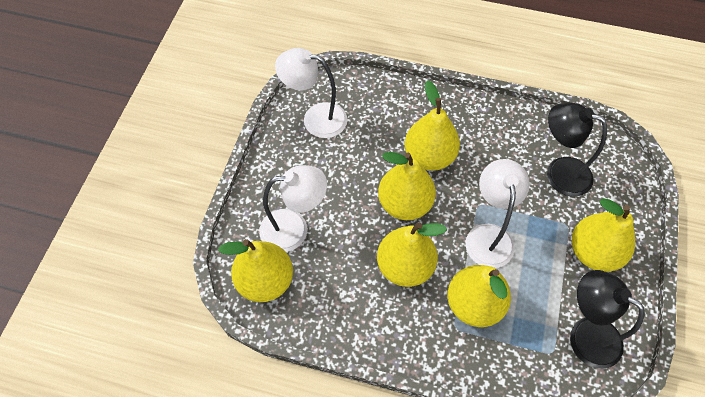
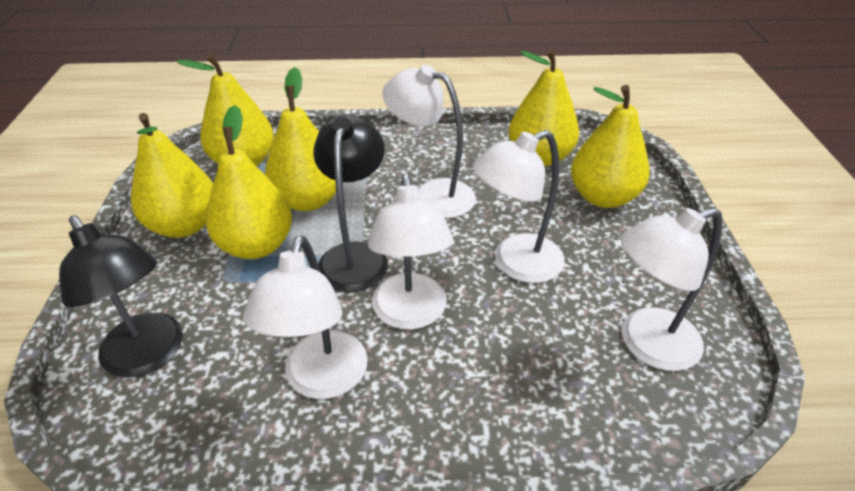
white lamp: [259,165,327,252] [275,48,347,138] [465,159,530,268] = 3 -> [243,235,368,399] [368,173,453,330] [383,65,476,218] [473,130,565,283] [621,207,723,371] = 5

